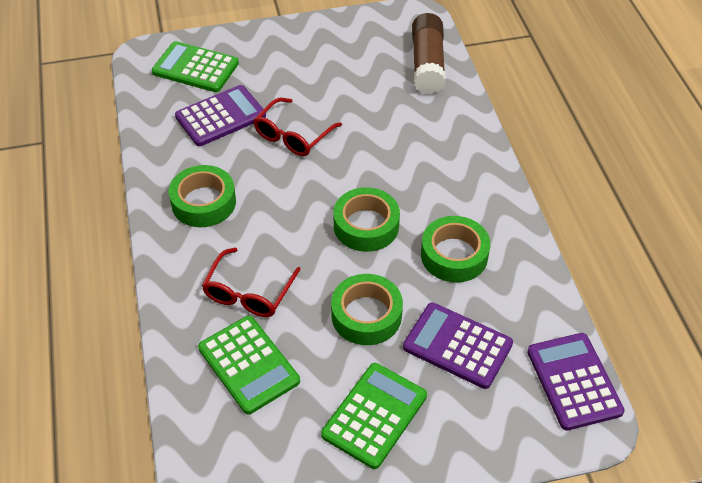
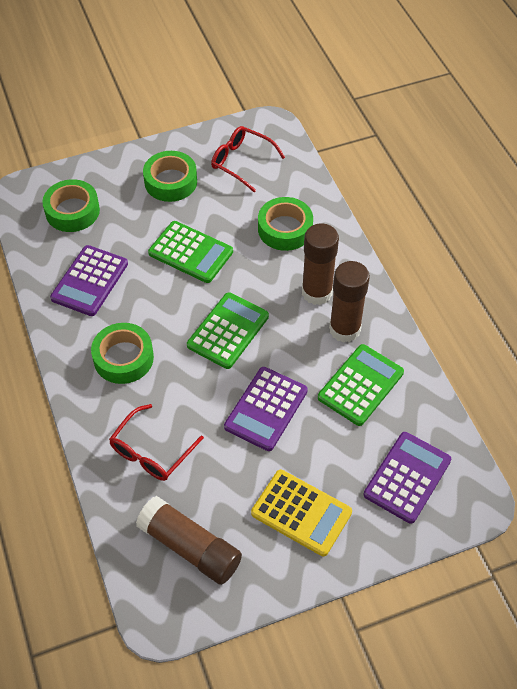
brown glue stick: [412,13,446,94] = 1 -> [136,496,242,585] [302,223,339,305] [329,261,370,343] = 3
yellow calculator: none = 0 -> [251,470,352,556] = 1

